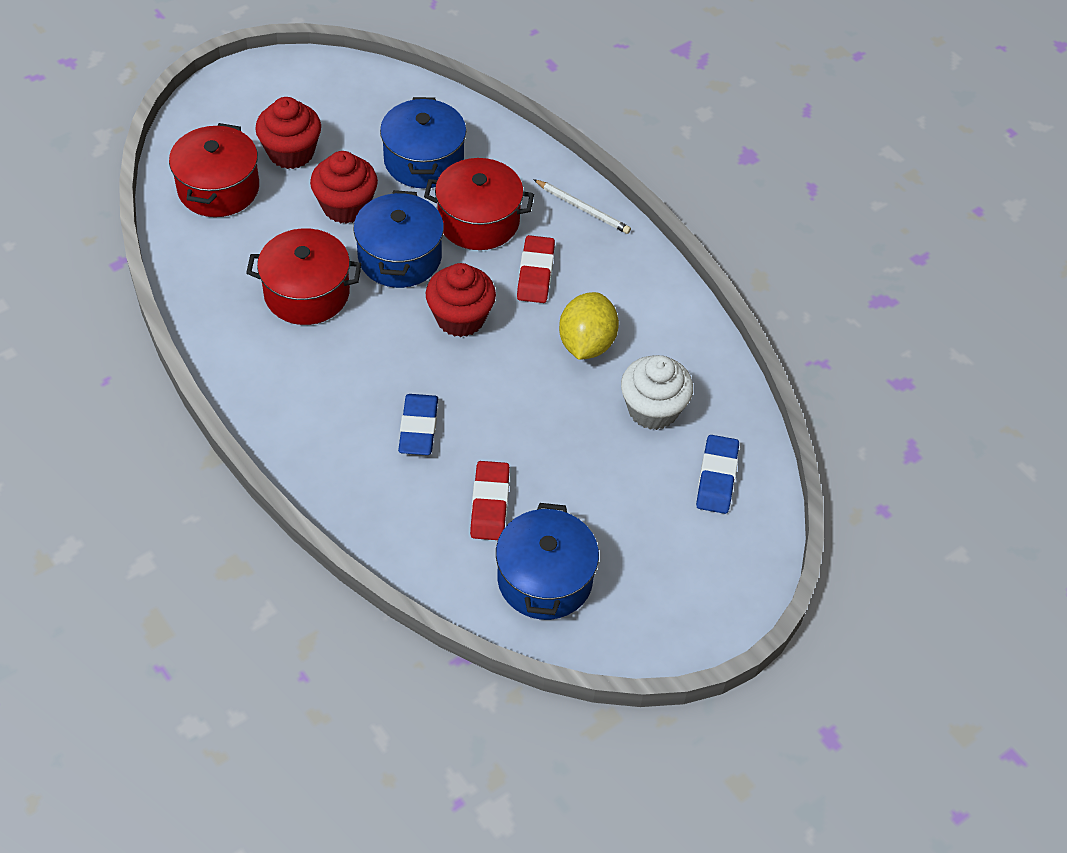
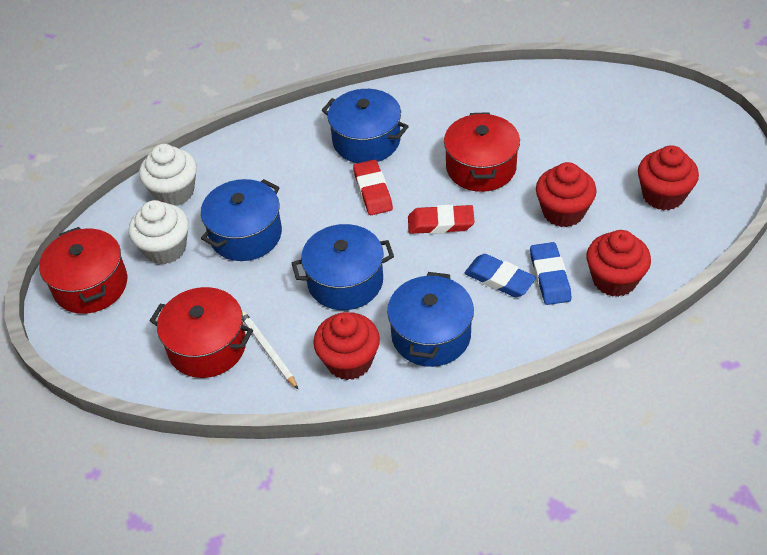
blue pot: [353,190,444,288] [380,97,466,188] [496,503,599,620] = 3 -> [201,179,282,261] [292,224,394,310] [322,89,409,163] [387,272,474,367] = 4
red cupcake: [255,97,321,169] [310,151,378,224] [426,263,496,337] = 3 -> [313,312,380,380] [536,162,597,227] [587,230,651,297] [638,145,699,210] = 4
white cupcake: [621,355,693,430] = 1 -> [128,200,189,265] [139,144,197,206] = 2
yellow lemon: [559,292,619,360] = 1 -> none = 0

